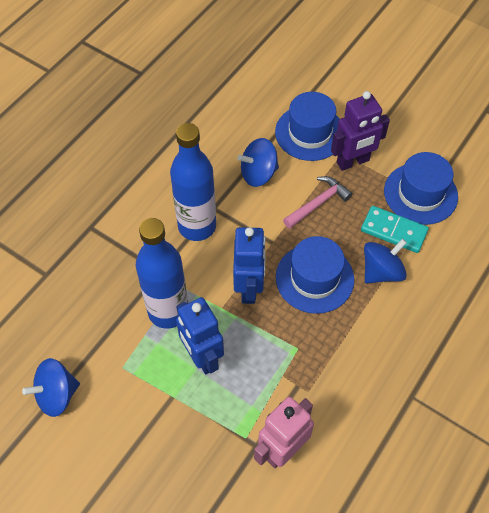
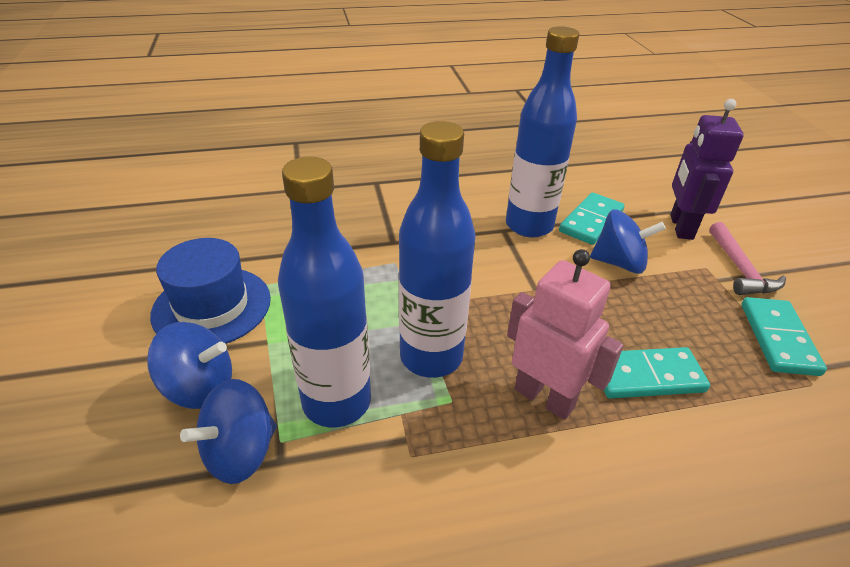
blue bottle: [136,218,188,329] [170,123,216,241] = 2 -> [278,157,371,427] [399,121,476,378] [506,26,579,238] = 3
blue hat: [275,92,339,161] [276,236,354,314] [384,152,458,225] = 3 -> [150,238,271,344] = 1
blue robot: [176,297,224,374] [233,227,266,304] = 2 -> none = 0
turquoise domino: [361,206,429,253] = 1 -> [559,192,625,245] [604,347,710,399] [741,297,827,376] = 3

